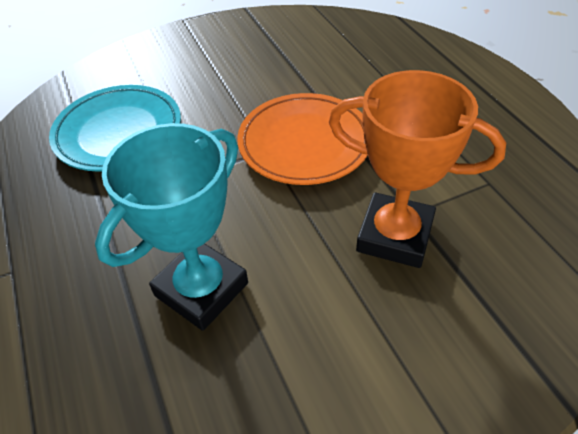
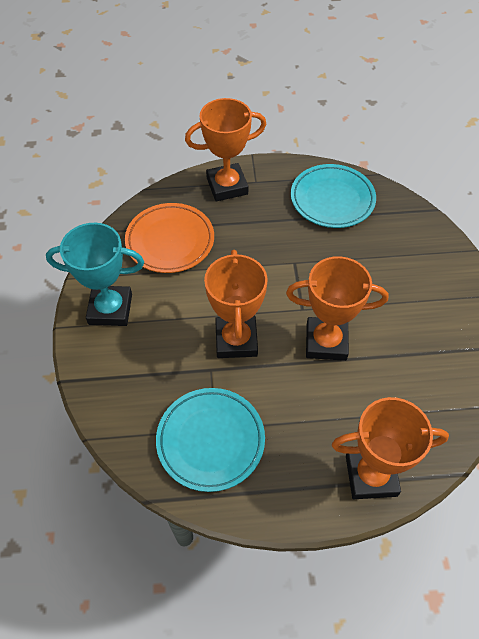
orange trophy: [329,70,506,268] = 1 -> [185,98,267,201] [204,250,268,358] [286,256,389,361] [332,397,449,499] = 4
turquoise plate: [49,85,181,172] = 1 -> [156,388,265,492] [291,164,376,228] = 2

